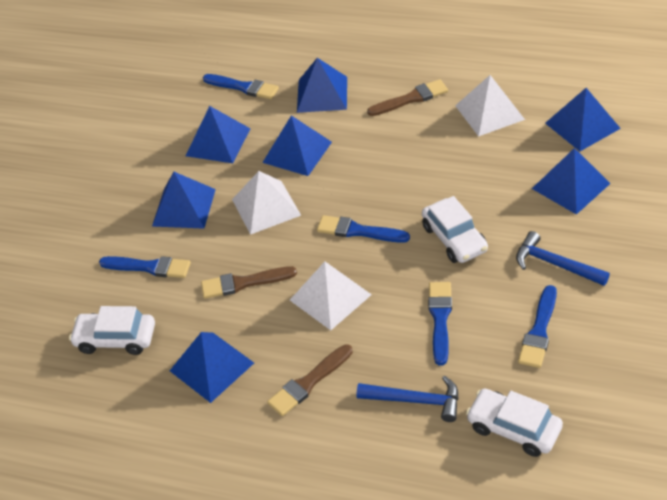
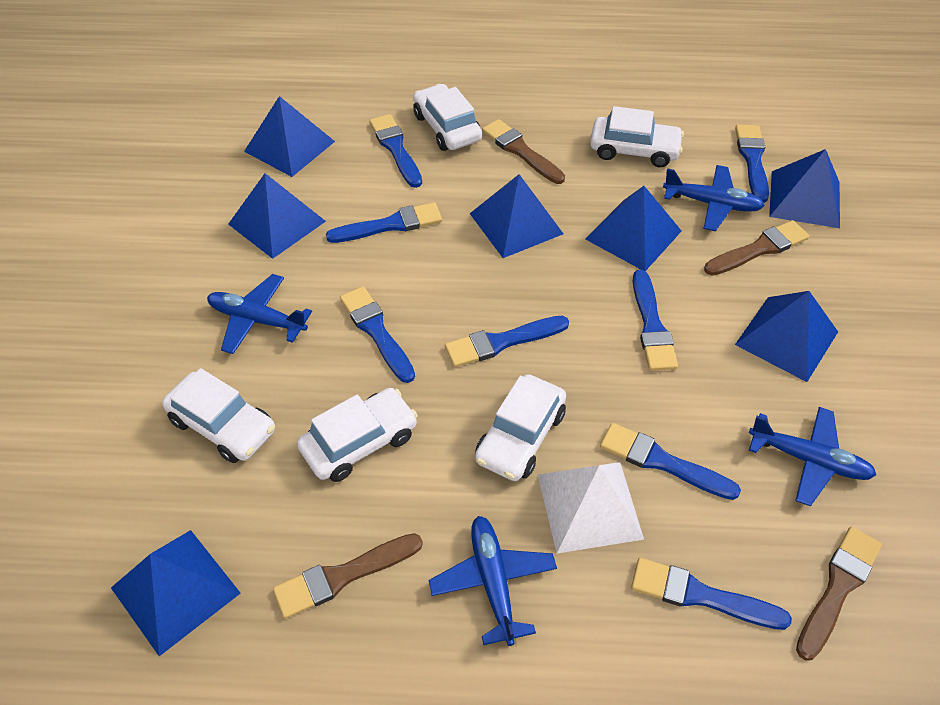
blue brush: [99,256,191,278] [203,74,279,99] [317,215,410,243] [428,282,452,366] [518,285,557,368] = 5 -> [326,202,442,243] [340,286,415,383] [369,114,422,188] [445,316,569,367] [600,423,741,500] [631,558,792,630] [633,270,678,371] [735,125,769,203] = 8
blue hammer: [357,375,459,422] [516,231,610,286] = 2 -> none = 0
blue plane: none = 0 -> [207,274,312,354] [429,516,557,646] [663,165,765,231] [749,407,876,506] = 4
brown brush: [201,266,297,299] [267,344,353,416] [367,79,448,116] = 3 -> [273,533,423,619] [482,119,565,184] [704,220,809,276] [796,526,882,661] = 4
white car: [69,306,155,355] [422,196,488,263] [466,388,563,457] = 3 -> [162,368,275,463] [297,388,418,482] [413,84,482,151] [475,374,566,481] [590,106,684,167] = 5
white pyramid: [232,171,301,235] [290,262,372,330] [455,75,525,137] = 3 -> [538,462,644,553] = 1

